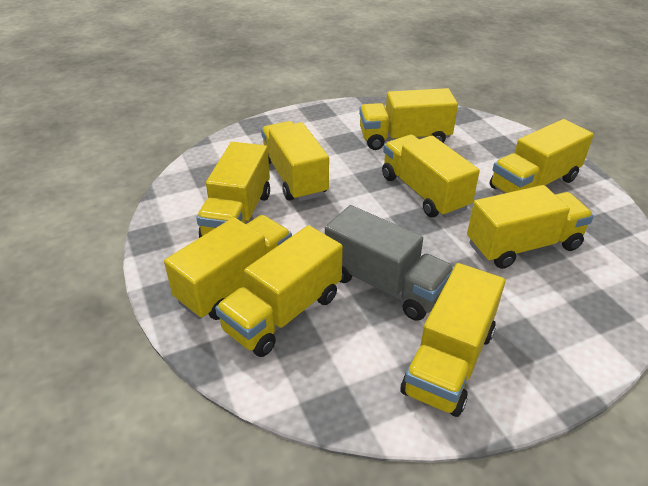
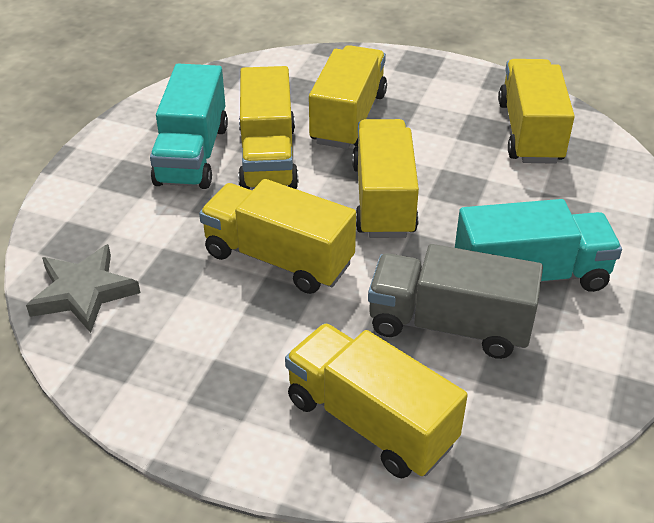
grey star: none = 0 -> [26,244,140,333] = 1
turquoise truck: none = 0 -> [150,64,228,189] [455,199,622,292] = 2
yellow truck: [164,215,292,320] [196,142,270,238] [215,225,343,357] [261,121,329,202] [359,88,458,150] [382,135,480,218] [401,263,505,417] [467,185,594,269] [490,119,594,193] = 9 -> [199,179,356,294] [238,66,299,190] [285,323,468,478] [309,45,387,149] [352,119,419,238] [498,59,575,164] = 6

